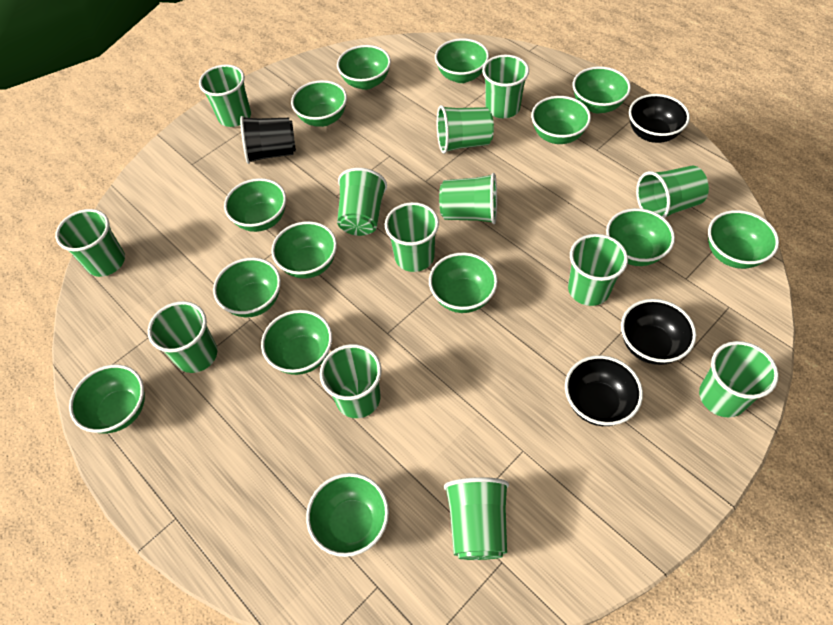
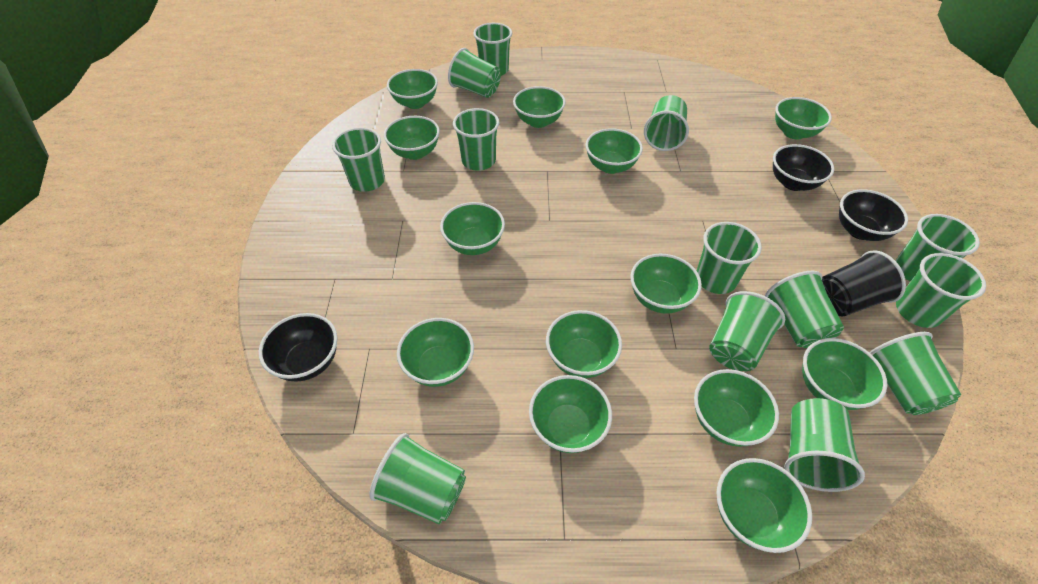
green bowl: [69,365,145,434] [213,257,281,317] [224,178,286,232] [261,310,332,375] [271,221,337,279] [291,80,347,127] [306,473,389,557] [337,45,391,90] [429,252,498,313] [435,38,489,83] [531,96,591,144] [573,66,631,113] [606,208,675,266] [708,210,779,269] = 14 -> [384,116,440,160] [387,69,438,109] [397,318,474,387] [440,202,505,255] [513,86,566,128] [529,375,612,453] [546,310,622,378] [586,128,643,174] [630,254,702,314] [694,369,779,447] [716,458,812,553] [775,97,832,139] [802,338,887,410] = 13

